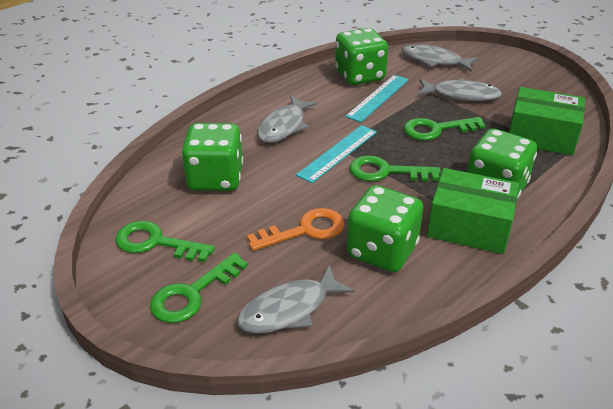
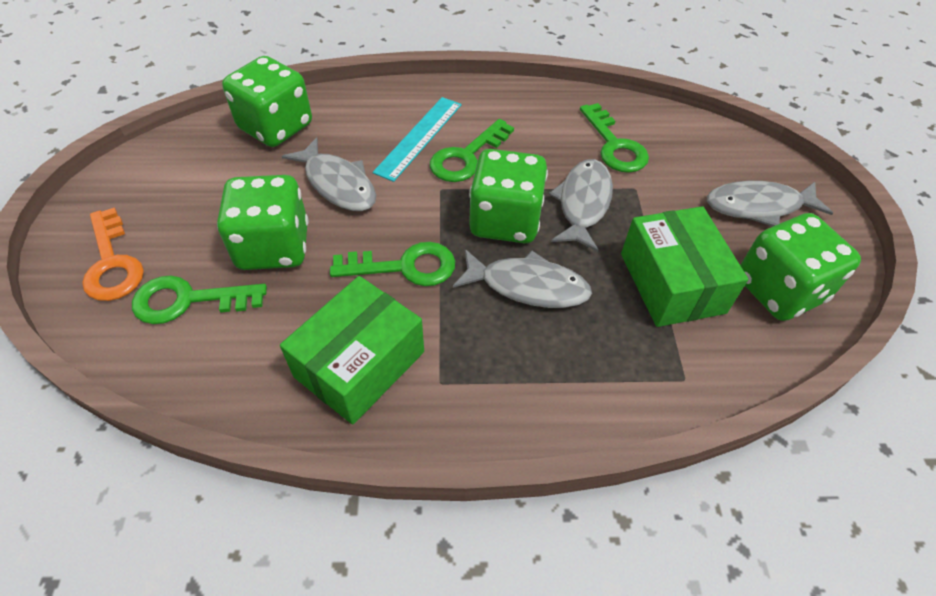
turquoise ruler: [296,125,377,183] [345,75,409,122] = 2 -> [373,97,462,182] = 1

